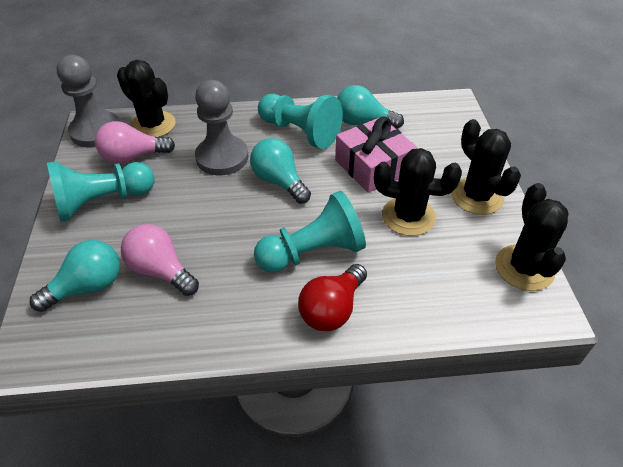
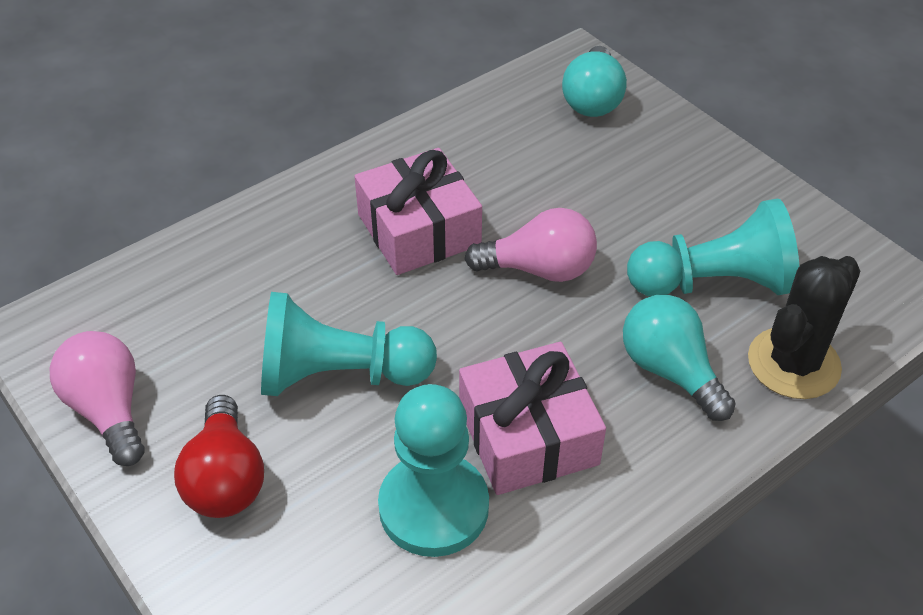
black cactus: [117,60,176,137] [374,148,462,236] [451,119,521,215] [495,183,569,291] = 4 -> [748,256,860,399] = 1
grey pawn: [56,55,120,148] [195,80,249,175] = 2 -> none = 0
pink gift: [335,116,417,193] = 1 -> [355,148,482,275] [459,342,606,495] = 2
turquoise light bulb: [30,240,120,312] [250,138,311,204] [337,85,404,129] = 3 -> [562,46,627,117] [623,295,736,421] = 2

